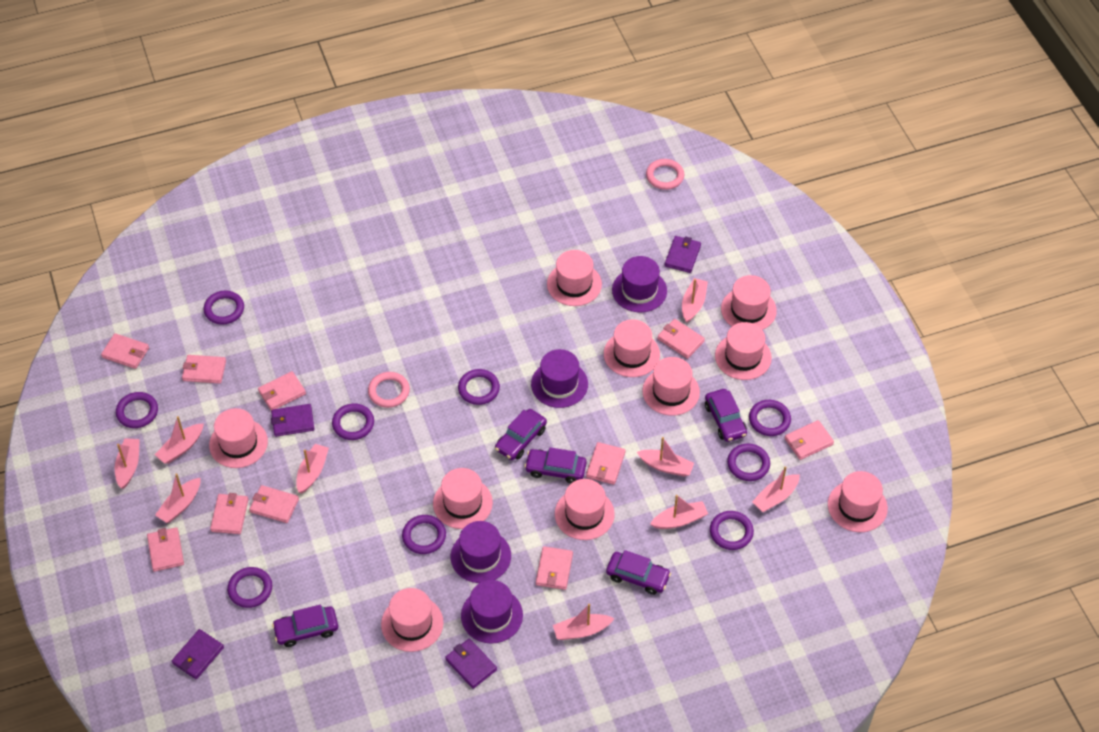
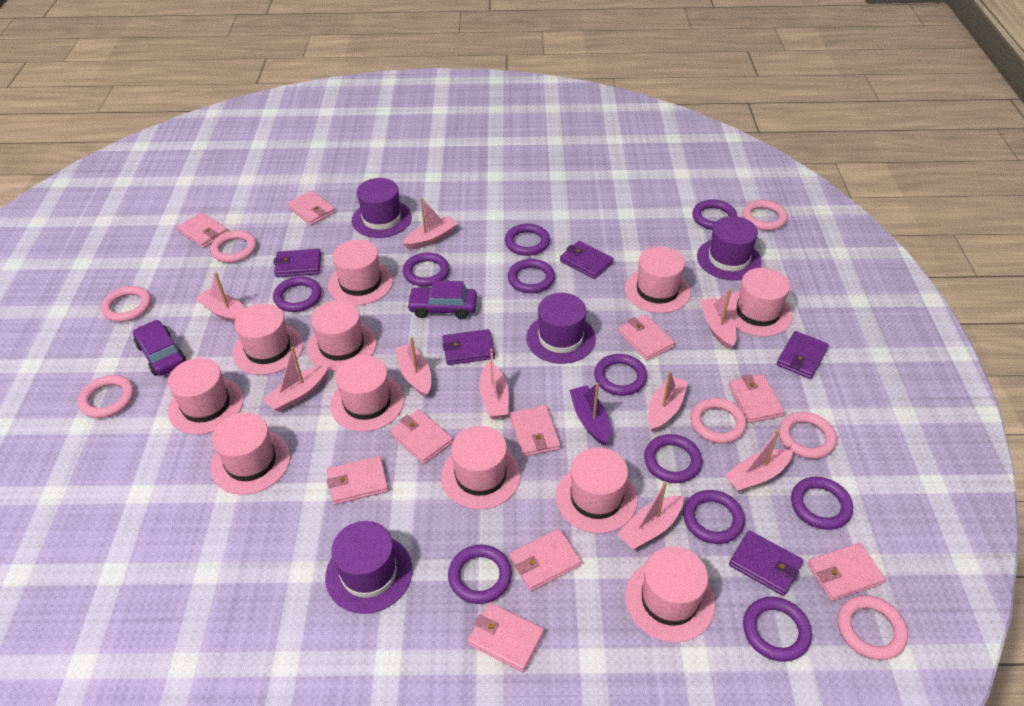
pink hat: [209,408,268,468] [381,588,443,652] [433,468,493,529] [547,250,602,306] [555,479,615,540] [604,319,660,377] [642,357,700,416] [715,322,772,380] [721,275,777,330] [828,471,888,532] = 10 -> [168,358,244,435] [211,413,290,495] [232,303,303,375] [307,300,377,371] [328,240,393,305] [330,355,404,432] [441,426,521,510] [556,447,638,533] [625,246,691,313] [625,547,715,642] [727,268,793,337] = 11
pink ring: [368,372,410,408] [646,159,684,190] = 2 -> [78,375,134,418] [101,286,152,322] [211,231,257,263] [690,398,747,444] [743,200,788,231] [779,412,837,459] [838,595,908,660] = 7
purple boat: none = 0 -> [569,383,611,445] = 1
purple car: [272,604,338,647] [495,409,547,460] [524,447,587,484] [606,550,671,595] [705,389,747,442] = 5 -> [133,320,186,376] [407,280,477,319] = 2
purple ring: [116,392,158,428] [204,291,244,325] [227,567,272,608] [332,403,374,440] [402,515,446,554] [458,369,500,405] [710,511,754,550] [727,444,770,481] [749,400,791,436] = 9 -> [273,276,322,312] [403,252,450,287] [448,545,512,604] [505,224,550,256] [508,259,555,293] [594,354,647,396] [644,434,702,483] [683,490,745,544] [692,200,737,230] [743,597,812,662] [791,477,853,530] = 11
purple wallet: [172,629,224,679] [271,404,314,437] [445,638,497,689] [665,236,701,273] = 4 -> [273,249,321,277] [442,329,495,365] [560,241,614,279] [729,530,803,596] [777,331,829,379] = 5

